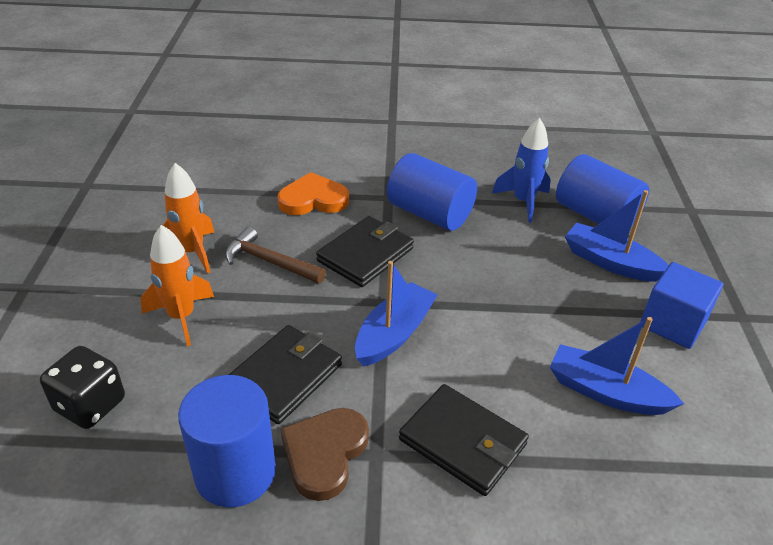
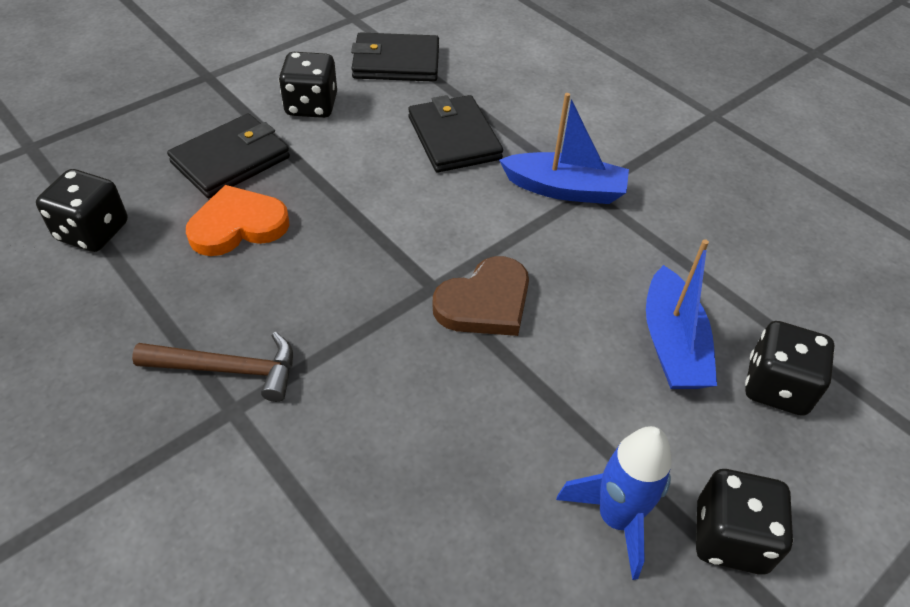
black dice: [40,346,125,429] = 1 -> [36,169,128,252] [279,52,337,118] [696,469,793,575] [745,321,834,416] = 4
blue boat: [355,261,438,366] [550,317,684,415] [565,190,669,282] = 3 -> [499,93,629,204] [646,239,717,389] = 2
blue cube: [640,262,723,349] = 1 -> none = 0
blue cylinder: [178,375,276,507] [387,153,477,231] [556,154,649,225] = 3 -> none = 0
orange rocket: [141,225,214,346] [163,163,215,273] = 2 -> none = 0

